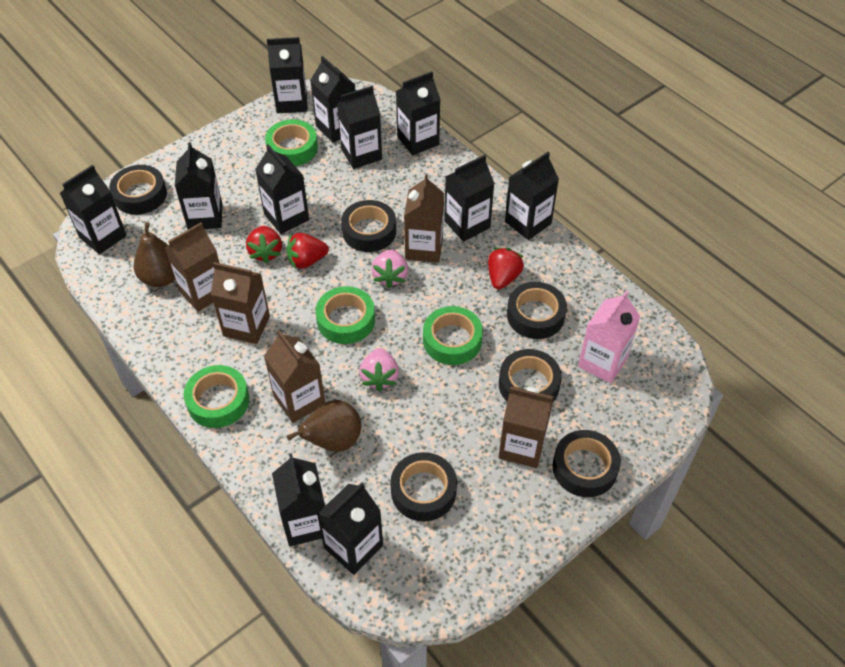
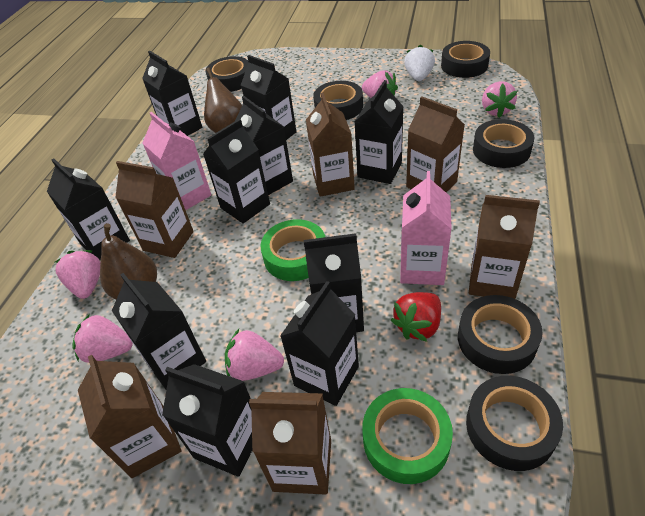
black carton: [60,165,127,254] [175,142,223,229] [255,144,309,234] [267,37,307,113] [272,453,325,546] [310,56,355,143] [317,483,383,575] [337,86,382,169] [396,71,441,155] [444,155,495,242] [505,152,559,240] = 11 -> [47,158,130,260] [112,273,206,389] [142,51,202,136] [162,364,252,477] [203,119,270,224] [234,96,293,195] [241,55,296,140] [280,281,359,406] [304,233,364,332] [354,80,404,184] = 10
brown carton: [165,222,219,312] [211,262,270,344] [264,330,325,423] [404,174,444,263] [499,386,554,468] = 5 -> [78,355,181,478] [115,161,194,258] [249,392,331,495] [306,93,355,197] [406,96,465,192] [469,195,540,299] = 6
green tape: [184,365,249,428] [265,119,318,166] [316,286,375,344] [423,306,483,365] = 4 -> [260,219,325,281] [362,388,453,484] = 2
pink carton: [578,291,641,383] = 1 -> [143,112,211,210] [400,171,452,285] = 2
pink strawberry: [359,348,399,392] [371,249,408,289] = 2 -> [55,250,100,299] [72,314,133,363] [225,329,284,381] [362,70,398,98] [482,81,517,118] = 5
red strawberry: [246,226,282,264] [287,233,329,269] [488,248,524,289] = 3 -> [391,292,441,342] = 1
white strawberry: none = 0 -> [404,45,435,81] = 1

